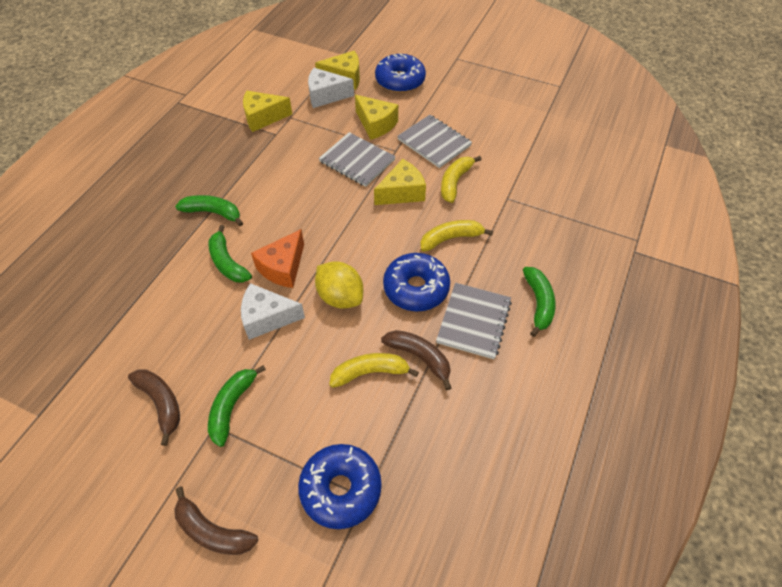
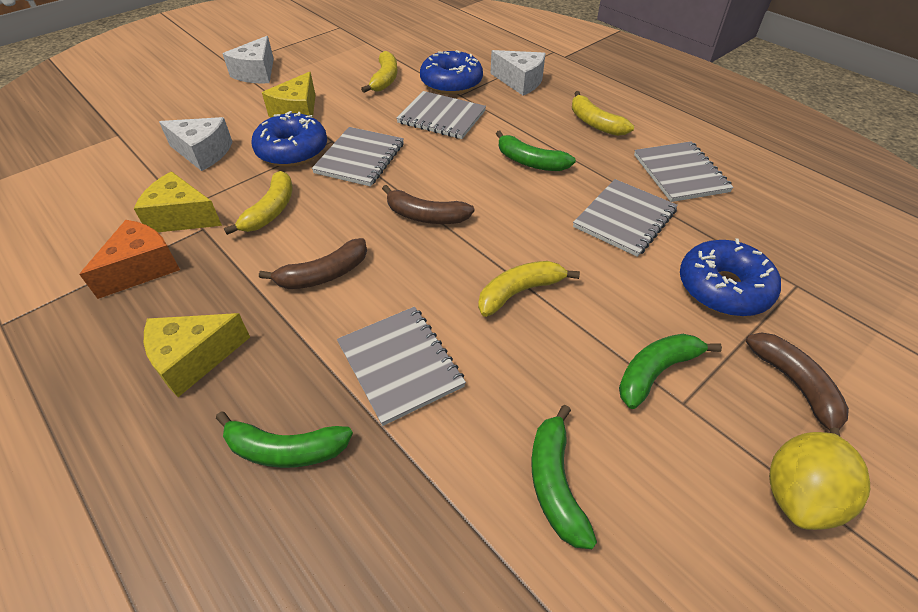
grey notebook: [319,132,396,187] [397,115,472,168] [436,283,512,359] = 3 -> [312,127,404,187] [337,307,466,426] [396,91,486,139] [573,179,678,257] [634,141,734,202] = 5
white cheese: [241,283,305,340] [308,68,354,108] = 2 -> [159,117,232,171] [223,36,274,83] [490,50,545,96] = 3
yellow banana: [329,353,419,388] [420,220,493,252] [441,156,482,203] = 3 -> [224,171,292,235] [361,51,398,93] [478,261,580,317] [572,91,634,136] = 4
yellow cheese: [243,90,292,132] [315,51,360,90] [355,95,398,140] [374,159,426,205] = 4 -> [134,171,222,232] [144,313,250,397] [262,72,316,117] = 3

